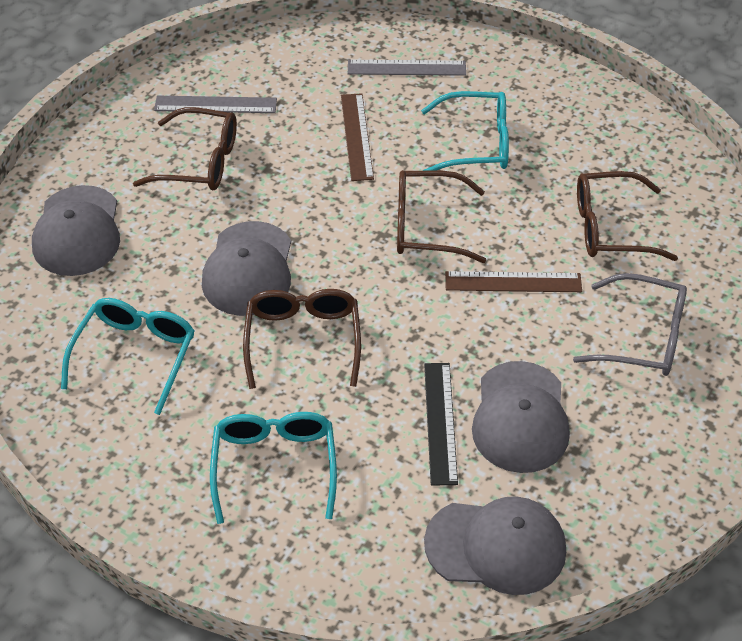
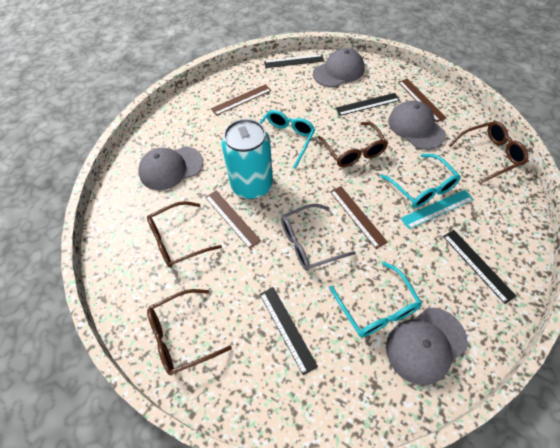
black ruler: [424,363,458,486] = 1 -> [260,287,318,375] [264,54,324,68] [336,93,400,116] [443,230,517,304] = 4
brown ruler: [341,93,374,181] [445,271,582,292] = 2 -> [205,191,261,249] [211,84,271,115] [330,186,388,249] [398,79,446,122] = 4
grey ruler: [154,96,277,113] [348,60,466,76] = 2 -> none = 0
turquoise can: none = 0 -> [221,119,273,199] = 1
turquoise ruler: none = 0 -> [401,190,474,229] = 1

